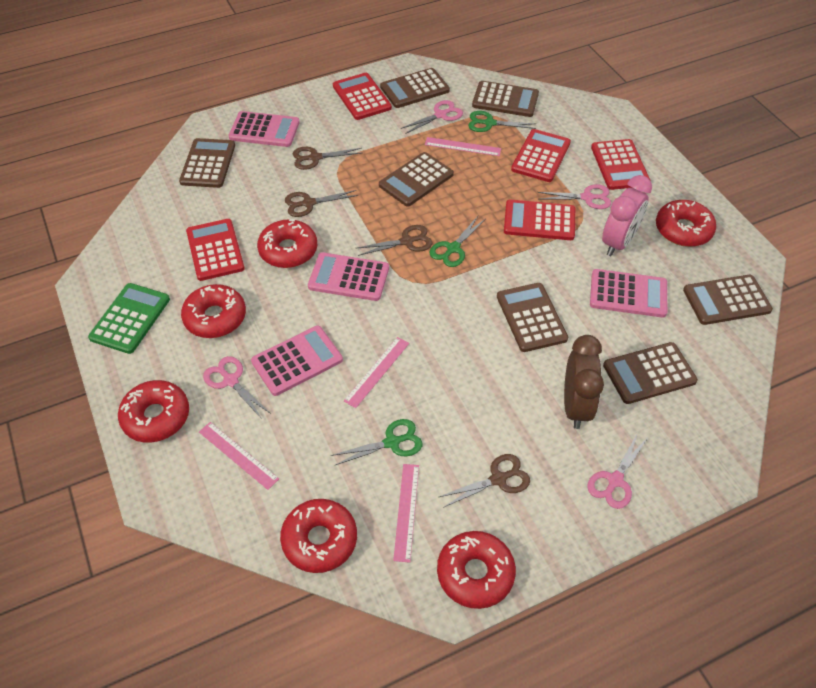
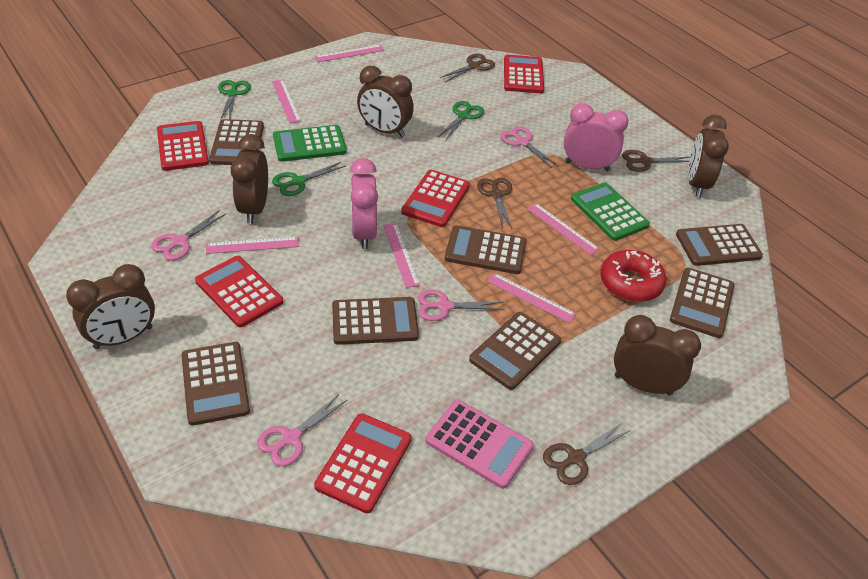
brown clock: [564,335,604,429] = 1 -> [66,264,155,349] [230,134,268,224] [357,66,414,138] [614,315,701,396] [688,115,729,197] = 5
green calculator: [88,283,170,354] = 1 -> [273,125,347,162] [571,182,650,241] = 2
pink calculator: [228,111,300,147] [251,326,343,396] [308,252,389,301] [590,269,667,318] = 4 -> [425,400,534,489] = 1
pink clock: [602,175,652,256] = 1 -> [350,158,378,249] [564,103,629,172] = 2
pink ruler: [199,422,279,490] [344,337,409,408] [393,464,419,563] [425,137,501,156] = 4 -> [206,237,299,254] [272,79,301,123] [315,45,385,62] [383,223,420,288] [487,273,576,323] [527,203,600,255] = 6
red donut: [118,380,189,443] [181,284,246,338] [257,219,317,268] [280,499,357,573] [437,531,516,609] [656,200,716,247] = 6 -> [600,250,666,302] = 1

